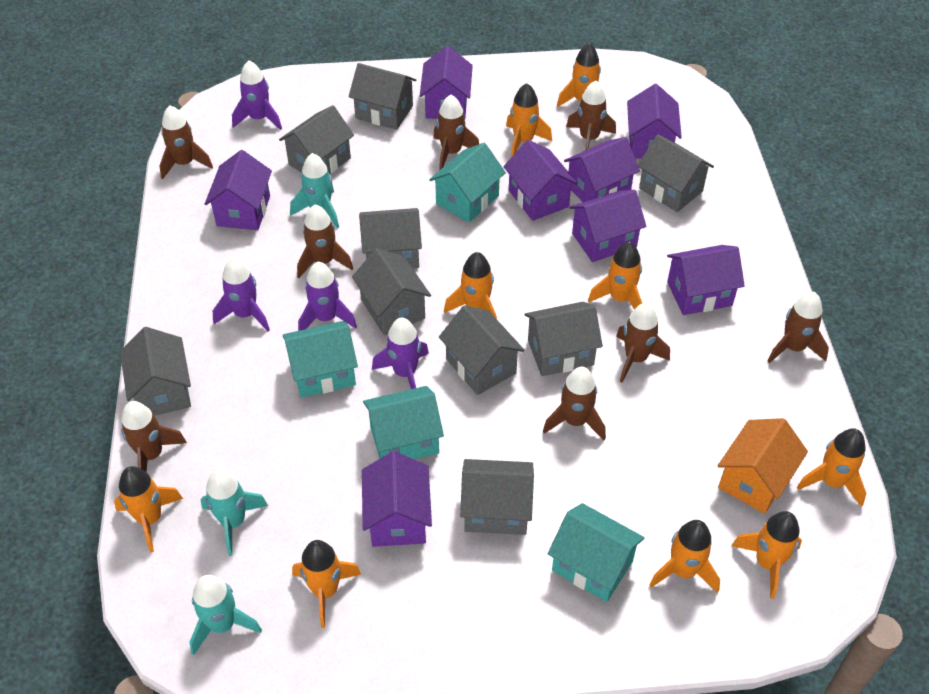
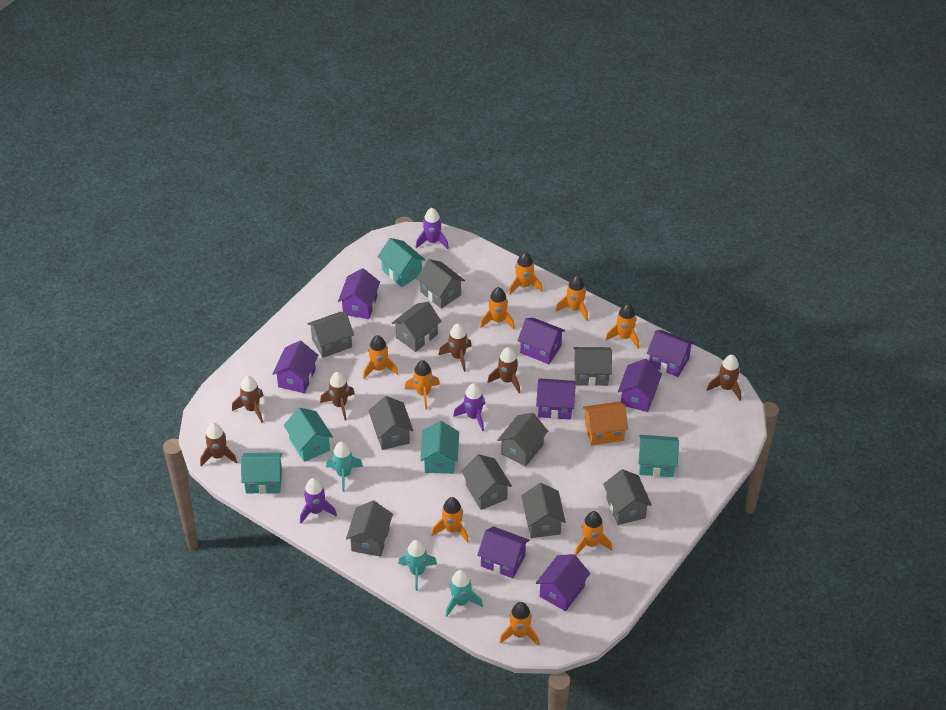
brown rocket: [121,401,187,472] [159,105,213,179] [297,204,353,278] [433,95,479,171] [543,367,606,440] [566,81,616,150] [616,303,670,382] [767,292,829,363] = 8 -> [200,423,237,466] [232,376,263,423] [320,372,355,420] [439,323,472,372] [488,347,520,393] [707,355,741,401] = 6
grey house: [120,327,191,416] [279,105,354,174] [349,63,416,130] [352,248,431,335] [359,208,422,268] [439,305,525,395] [460,459,534,535] [524,302,603,376] [638,134,714,212] = 9 -> [307,312,354,358] [346,500,393,557] [369,396,413,450] [392,302,441,352] [416,259,465,309] [461,454,512,510] [497,413,548,467] [521,483,566,538] [574,347,612,386] [603,469,652,525] = 10
purple rocket: [213,258,270,331] [232,61,282,130] [298,262,357,331] [372,317,429,389] = 4 -> [300,478,337,524] [416,208,449,249] [453,383,485,431] = 3
turquoise house: [283,321,358,398] [363,386,444,460] [429,143,506,223] [548,503,645,602] = 4 -> [241,453,283,494] [284,408,333,462] [378,238,425,287] [420,421,459,474] [638,435,679,477] = 5

